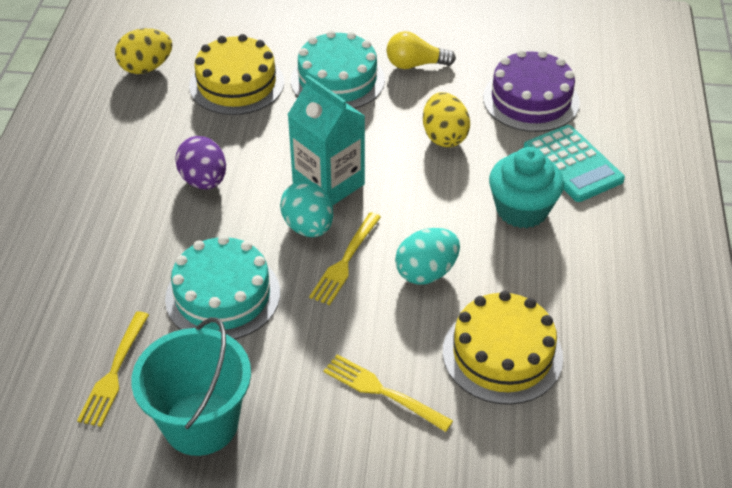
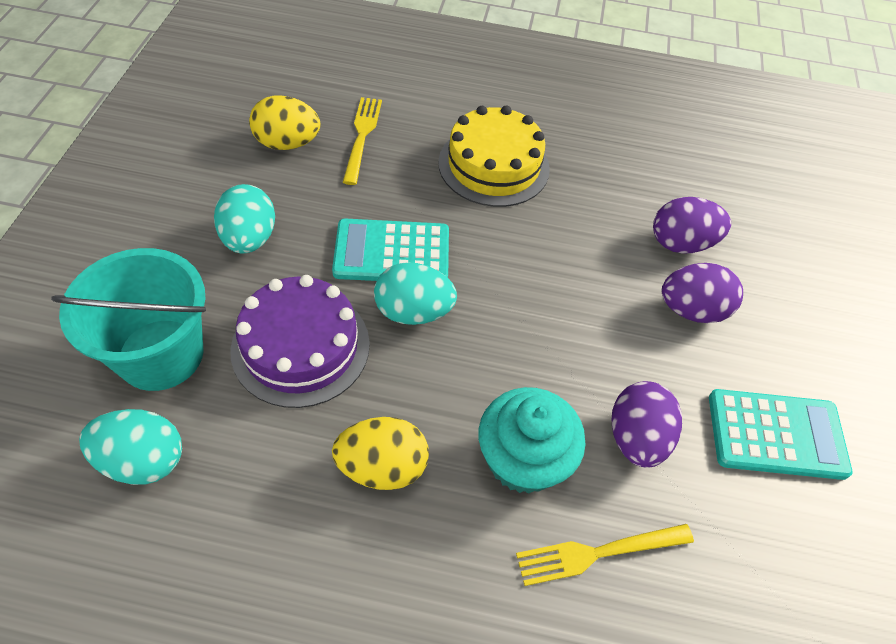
purple egg: [175,136,226,189] = 1 -> [612,381,682,468] [653,197,731,254] [662,263,743,323] = 3
turquoise cake: [165,235,280,339] [291,30,385,109] = 2 -> none = 0
turquoise calculator: [524,125,625,202] = 1 -> [332,219,449,281] [709,389,853,480] = 2
turquoise carton: [287,75,365,206] = 1 -> none = 0
turquoise egg: [280,181,333,237] [395,228,460,285] = 2 -> [79,409,182,485] [214,184,275,254] [374,262,457,325] = 3
yellow cake: [189,34,284,115] [443,291,563,405] = 2 -> [438,106,550,207] = 1
yellow fork: [77,311,149,427] [309,212,381,305] [323,354,453,432] = 3 -> [343,97,382,185] [516,524,694,586] = 2
yellow light bulb: [386,31,456,69] = 1 -> none = 0

